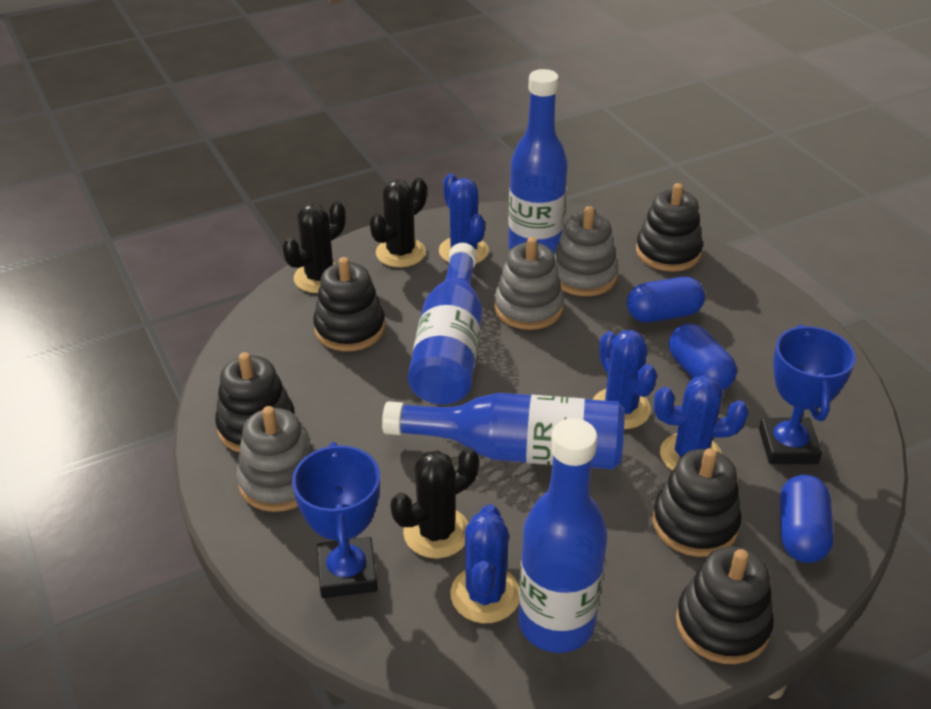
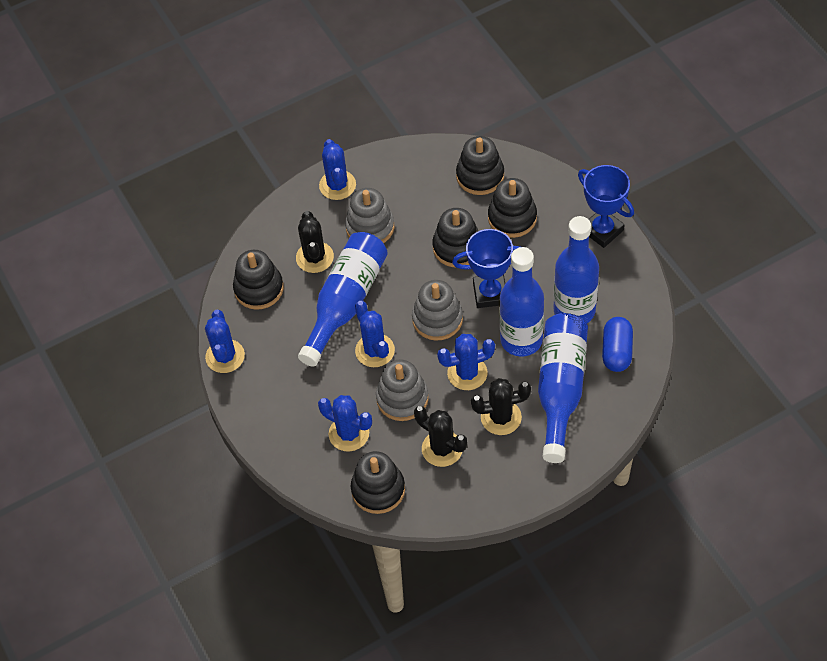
blue cactus: [439,174,489,264] [450,504,519,623] [592,330,657,429] [654,375,748,471] = 4 -> [205,310,245,373] [318,395,372,452] [319,139,356,200] [355,301,395,367] [437,334,495,390] = 5
blue capsule: [627,277,705,323] [669,323,737,390] [780,475,834,563] = 3 -> [602,317,633,372] = 1

